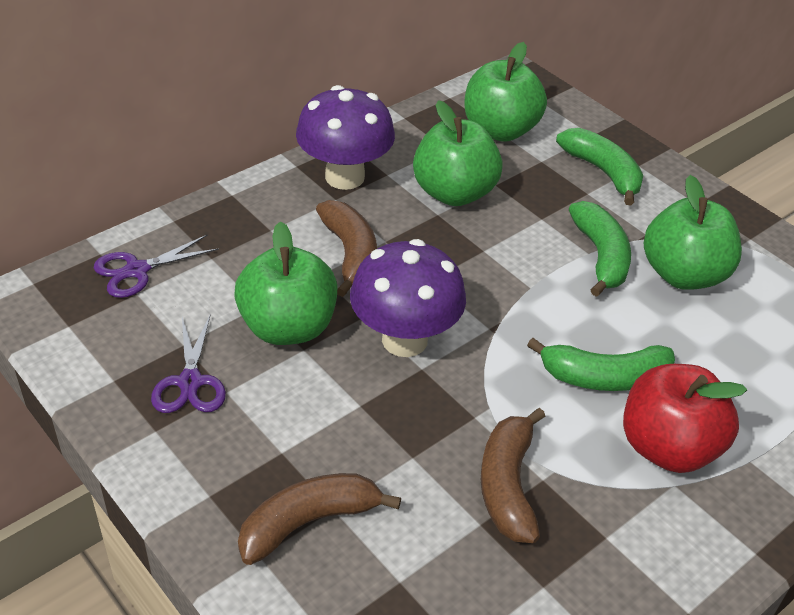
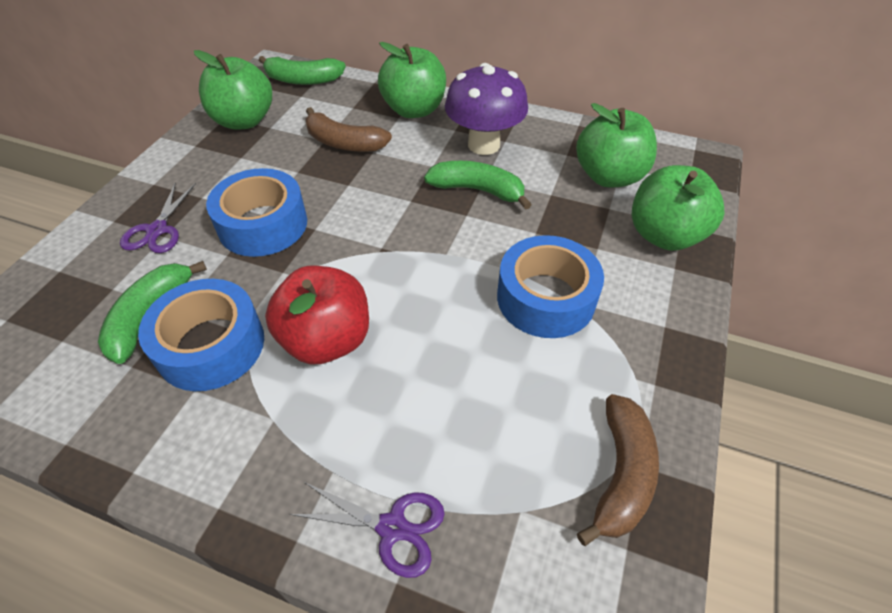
blue tape: none = 0 -> [138,279,264,391] [206,168,307,257] [497,235,604,338] = 3
brown banana: [238,473,401,565] [316,200,377,297] [481,408,546,543] = 3 -> [305,107,392,152] [577,394,659,546] = 2
purple mushroom: [296,85,395,190] [350,239,466,357] = 2 -> [445,63,528,155] = 1

